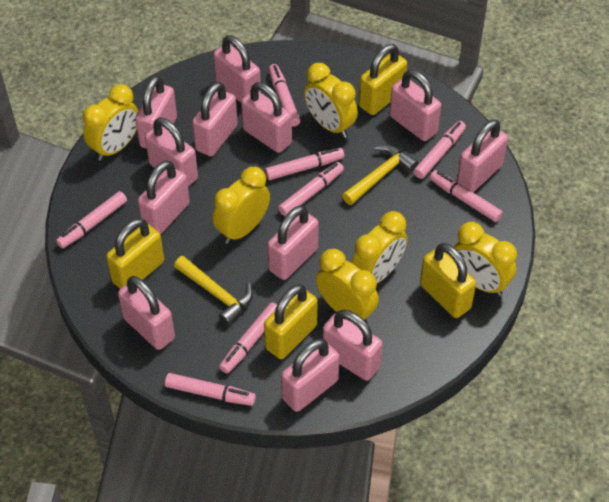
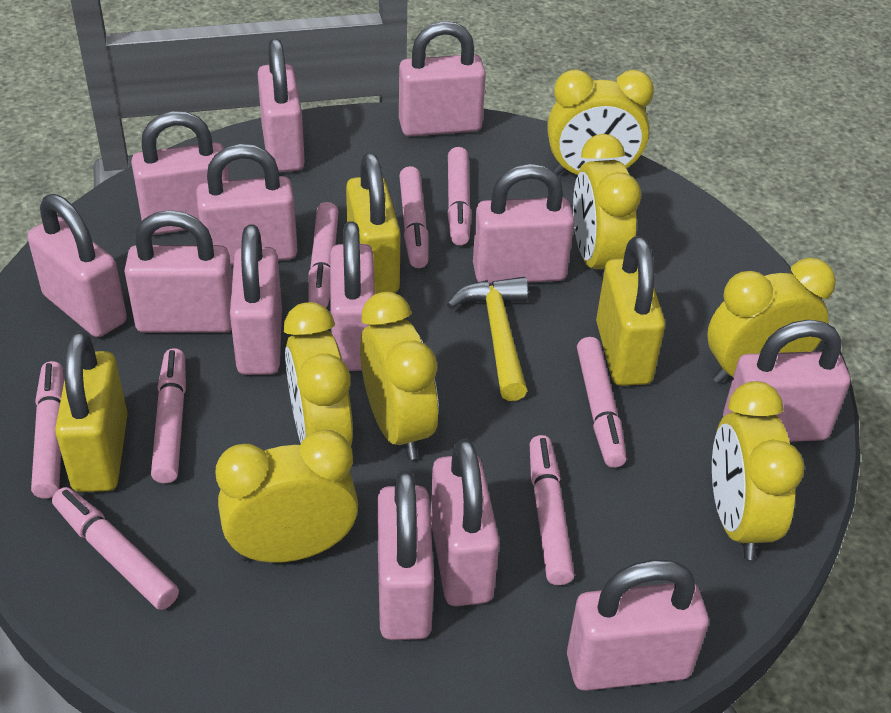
pink padlock: [118,276,175,350] [135,76,177,149] [138,160,190,235] [145,118,198,186] [192,82,238,156] [213,35,261,103] [241,82,292,153] [268,206,319,280] [281,339,340,412] [323,310,383,381] [389,70,441,141] [457,119,508,192] = 12 -> [27,194,127,337] [124,210,232,333] [131,111,230,235] [196,144,297,265] [230,224,282,375] [258,39,305,172] [330,221,375,371] [377,470,434,640] [399,21,486,137] [430,438,500,606] [473,164,575,285] [567,559,709,691] [723,320,850,442] = 13
yellow clock: [83,84,139,161] [213,167,270,244] [304,63,358,138] [316,249,379,323] [351,211,407,283] [454,222,517,296] = 6 -> [216,430,358,563] [284,302,353,446] [360,292,439,460] [547,69,654,175] [573,134,641,282] [707,257,836,384] [712,381,805,560] = 7
yellow hammer: [174,256,253,326] [342,145,418,205] = 2 -> [447,277,528,401] = 1
yellow padlock: [106,218,164,289] [264,284,318,359] [359,44,407,115] [420,243,476,318] = 4 -> [55,331,128,492] [346,152,401,294] [596,236,665,386] = 3

